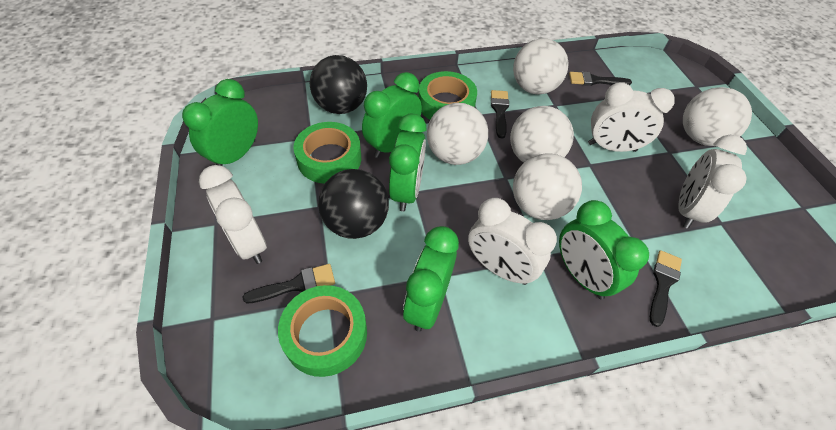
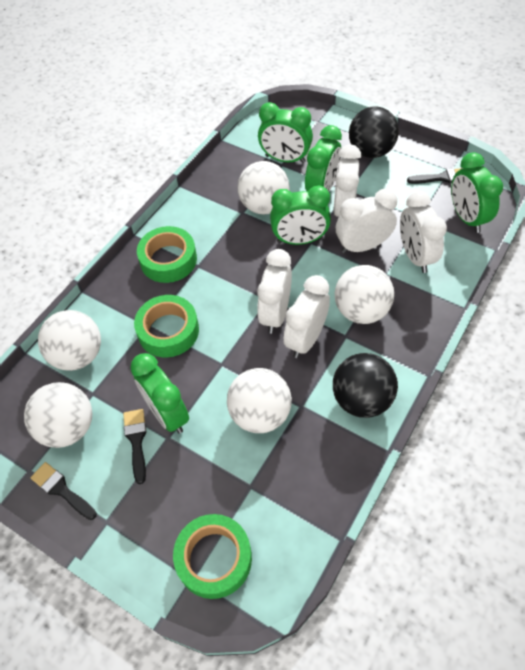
black brush: [243,264,335,303] [491,90,509,138] [569,72,632,86] [650,250,682,327] = 4 -> [30,462,97,520] [123,409,146,484] [407,168,463,184] = 3
white clock: [199,165,267,264] [468,198,557,285] [588,82,675,152] [678,135,747,229] = 4 -> [257,249,292,334] [283,275,330,358] [333,144,361,217] [336,188,397,253] [400,191,447,273] = 5

